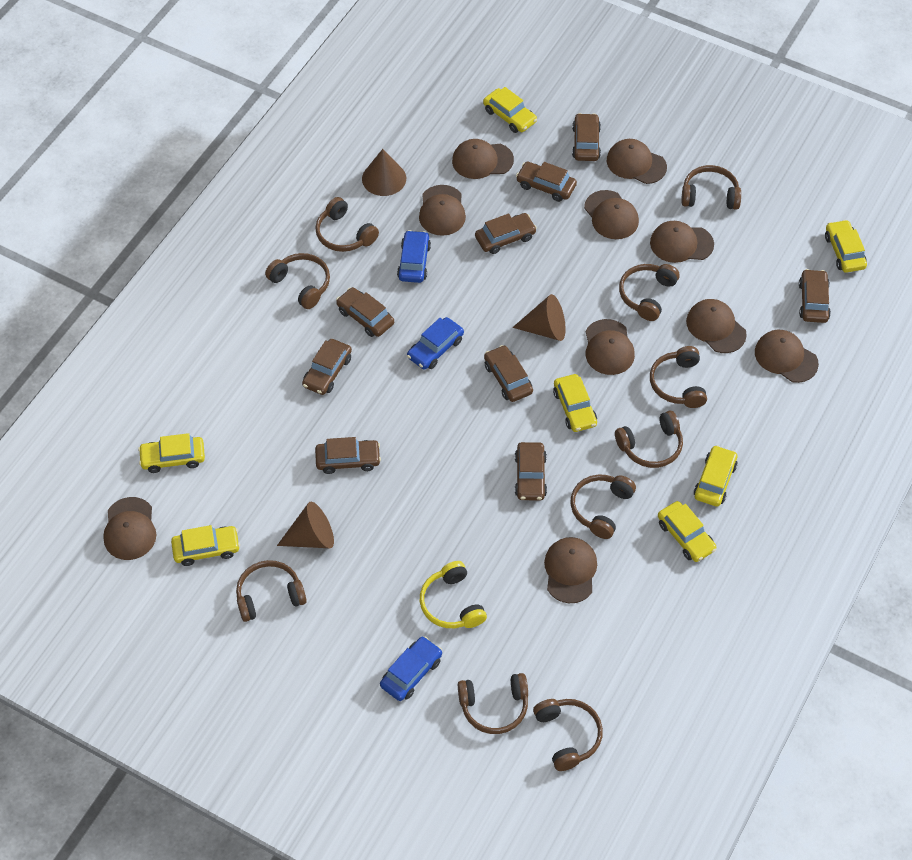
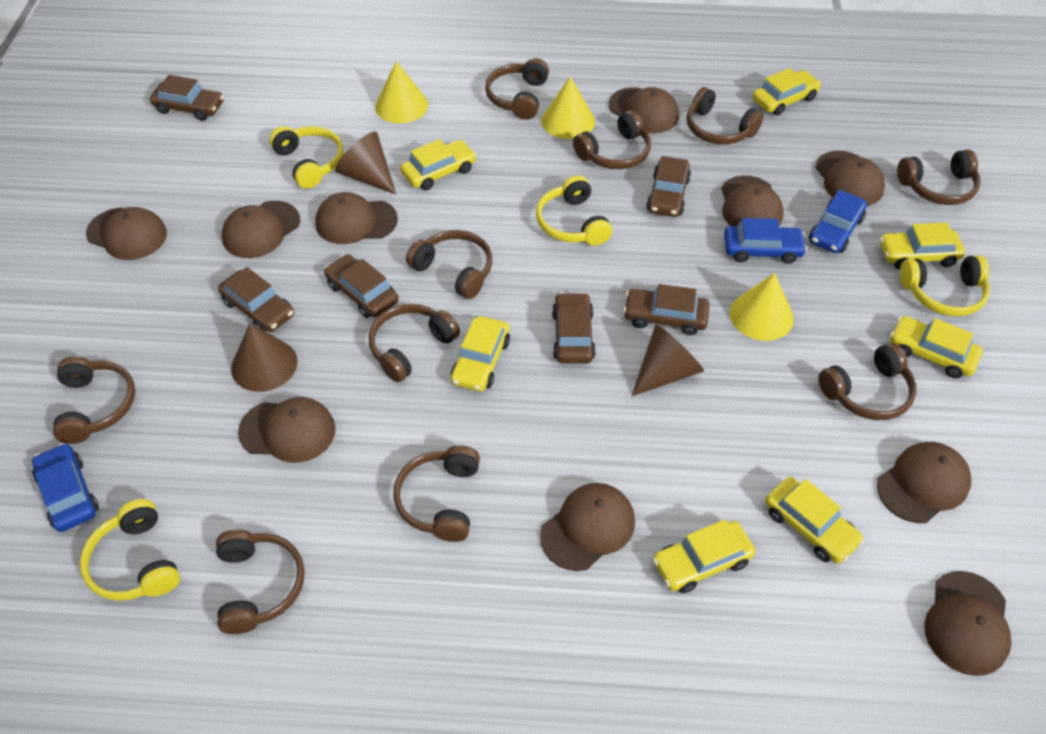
brown car: [302,339,352,395] [315,437,381,474] [336,287,394,337] [475,213,537,254] [484,345,533,402] [515,442,547,501] [516,162,577,202] [572,113,601,161] [799,269,831,323] = 9 -> [150,75,224,121] [218,267,294,332] [324,254,399,318] [552,292,596,364] [623,284,709,335] [646,156,691,217] = 6
yellow cone: none = 0 -> [375,61,428,123] [541,76,595,139] [730,273,794,341] = 3
yellow headphones: [420,561,487,628] = 1 -> [80,499,180,601] [269,126,343,189] [536,175,612,246] [900,255,990,316] = 4

